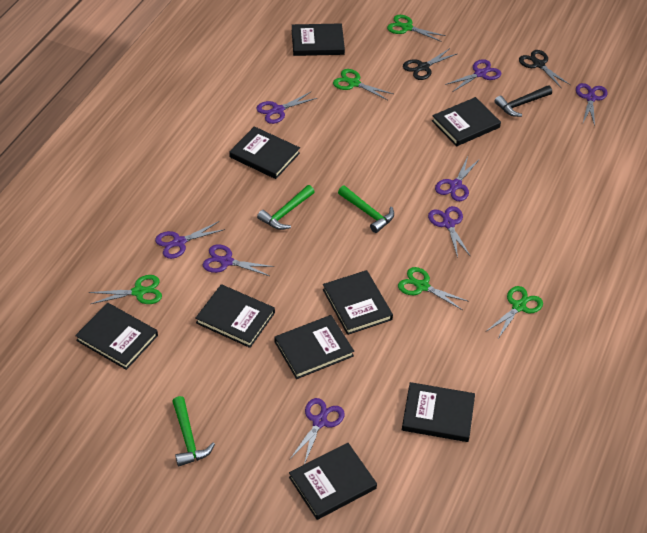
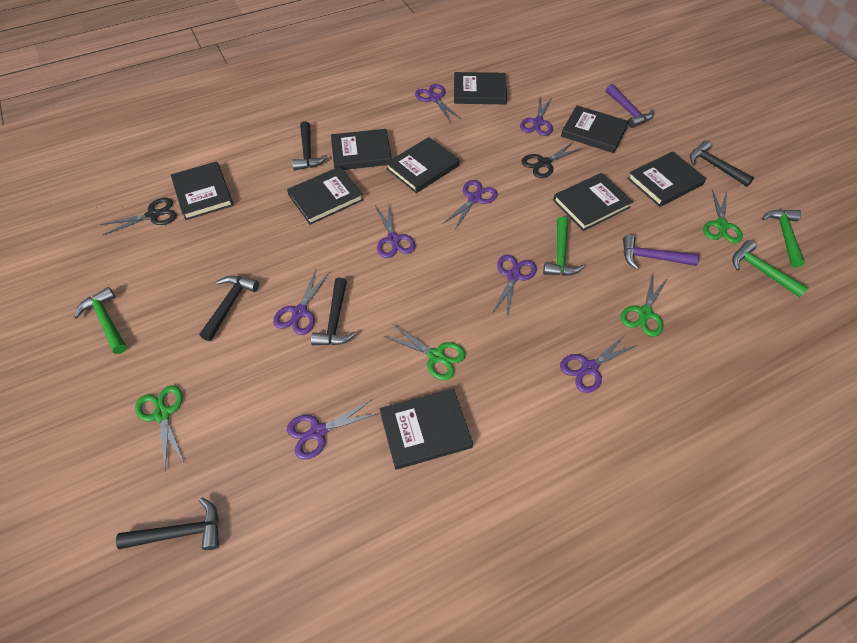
black hammer: [495,85,552,117] = 1 -> [116,497,219,550] [199,276,259,341] [292,121,327,170] [311,278,356,345] [690,141,754,187] = 5
green hammer: [172,396,215,467] [257,185,315,230] [338,186,394,233] = 3 -> [74,287,127,354] [543,217,584,276] [732,240,808,297] [762,209,805,267] = 4
green scissors: [89,275,162,304] [333,69,393,100] [387,15,446,42] [398,267,469,310] [487,286,543,338] = 5 -> [135,385,184,471] [384,324,466,380] [621,272,668,337] [703,189,743,243] = 4
purple hammer: none = 0 -> [606,84,654,128] [623,235,699,269] = 2

